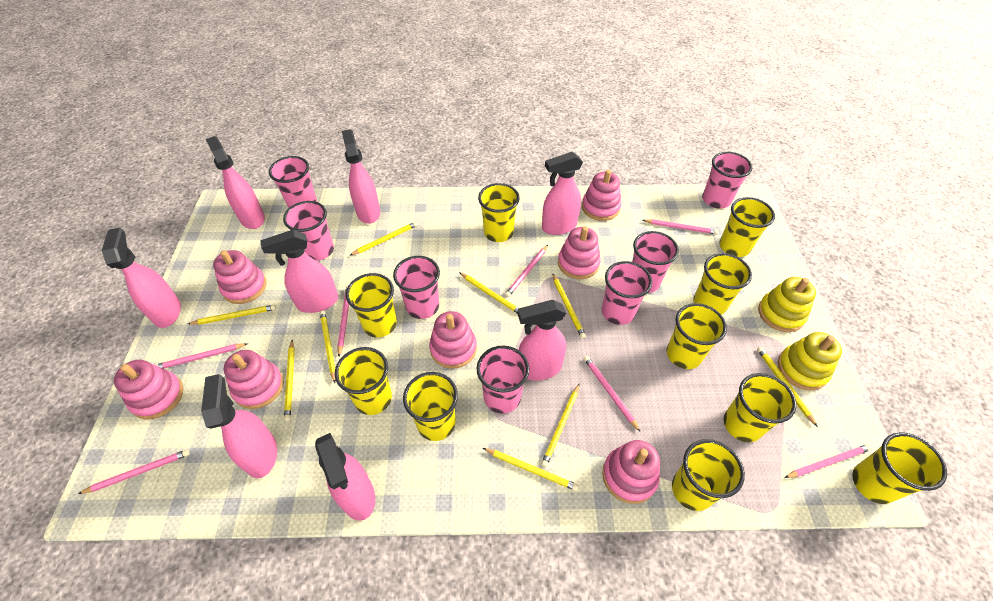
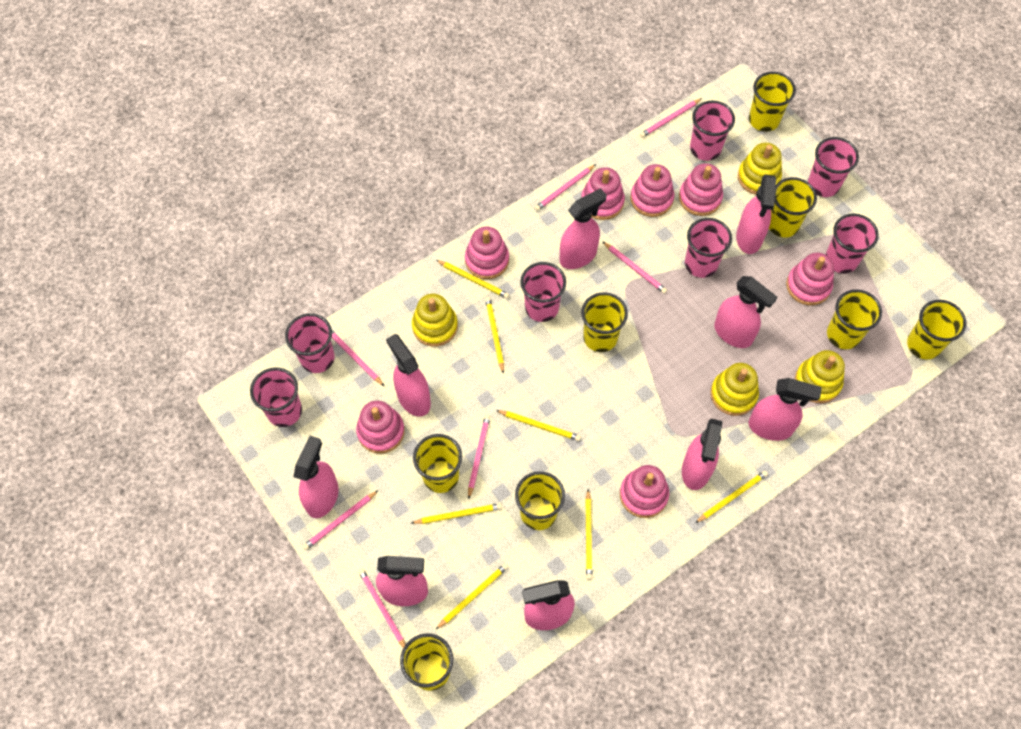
pink spray bottle: [102,228,181,328] [201,374,277,478] [206,136,265,229] [260,230,338,313] [315,433,375,521] [342,129,380,224] [518,300,566,381] [542,152,583,235] = 8 -> [293,436,339,518] [376,556,428,606] [386,334,431,417] [522,580,575,630] [560,188,607,269] [682,418,722,490] [714,276,777,348] [736,175,776,254] [749,378,822,441] = 9
yellow cup: [335,347,392,415] [346,273,397,337] [403,372,458,441] [478,183,520,242] [667,303,727,369] [672,439,745,511] [693,253,752,315] [719,197,775,257] [724,373,796,442] [852,432,947,504] = 10 -> [400,633,453,691] [413,434,462,493] [515,471,565,530] [581,292,628,352] [749,72,796,132] [769,177,817,237] [827,289,882,349] [907,300,966,360] = 8
yellow pencil: [188,305,276,325] [284,340,295,421] [320,311,336,383] [349,222,418,256] [459,272,519,314] [483,448,579,491] [541,384,579,467] [552,273,586,339] [757,347,818,427] = 9 -> [412,503,502,524] [436,260,509,299] [436,563,508,629] [485,297,504,374] [496,410,581,441] [585,489,592,580] [695,471,768,523] = 7
yellow stacking toy: [758,277,816,332] [778,332,842,390] = 2 -> [412,294,458,347] [710,363,759,416] [738,143,782,195] [795,350,845,403] = 4

